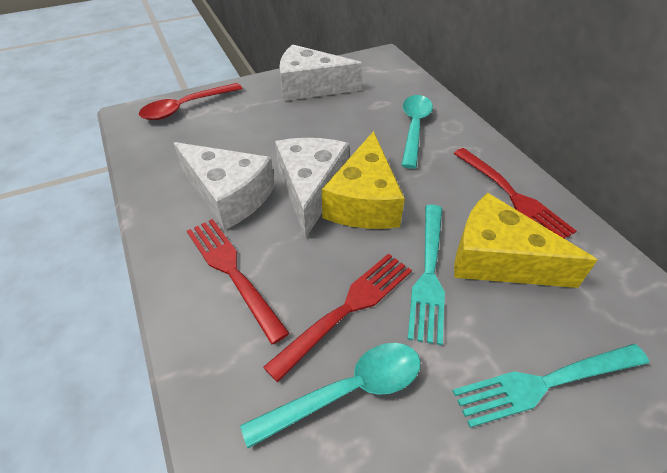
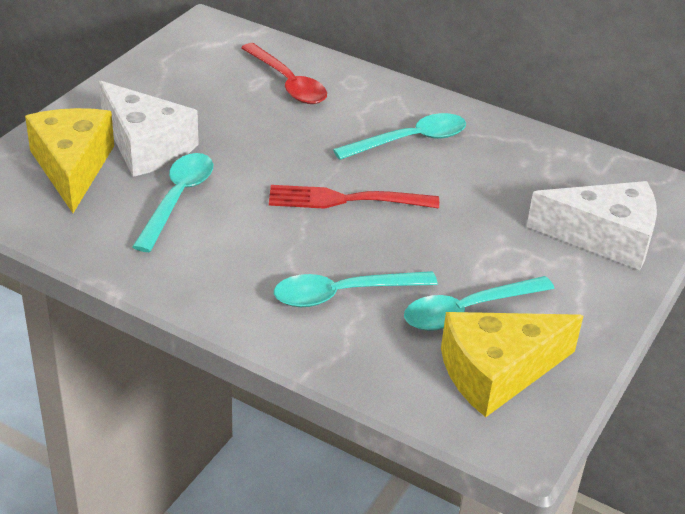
red fork: [187,219,290,344] [263,253,412,382] [454,148,576,239] = 3 -> [269,185,439,209] = 1
turquoise fork: [408,205,445,345] [453,344,649,428] = 2 -> none = 0
turquoise spoon: [240,343,421,448] [401,95,433,169] = 2 -> [133,153,213,252] [274,271,438,307] [333,113,466,160] [404,276,554,331] = 4
white cheese: [174,142,275,230] [275,138,349,238] [280,44,362,101] = 3 -> [99,81,199,177] [526,181,657,270] = 2

